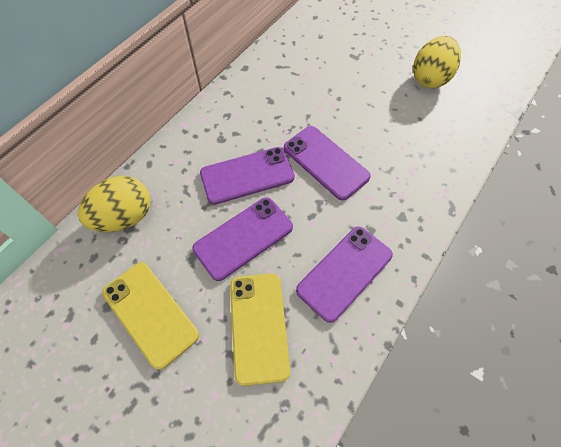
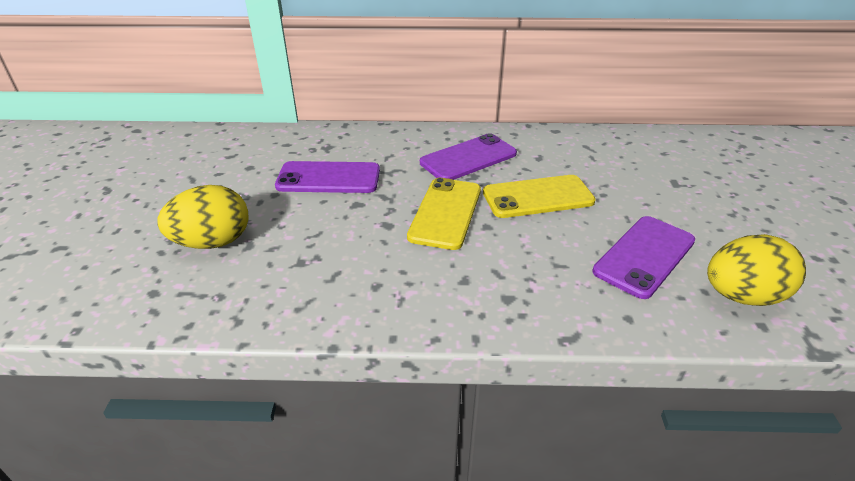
purple phone: [192,197,293,281] [200,147,295,205] [284,126,371,201] [296,226,393,323] = 4 -> [275,161,380,193] [420,133,517,180] [592,216,695,299] = 3

